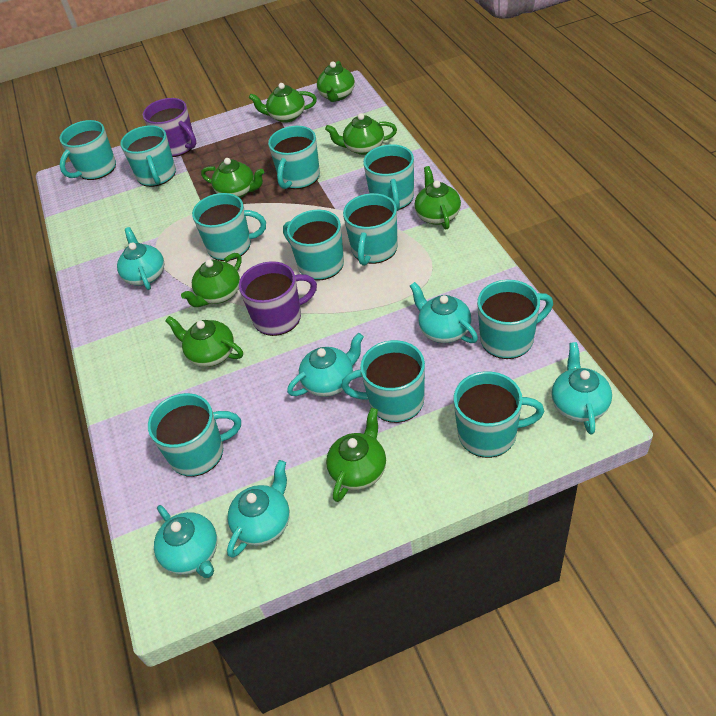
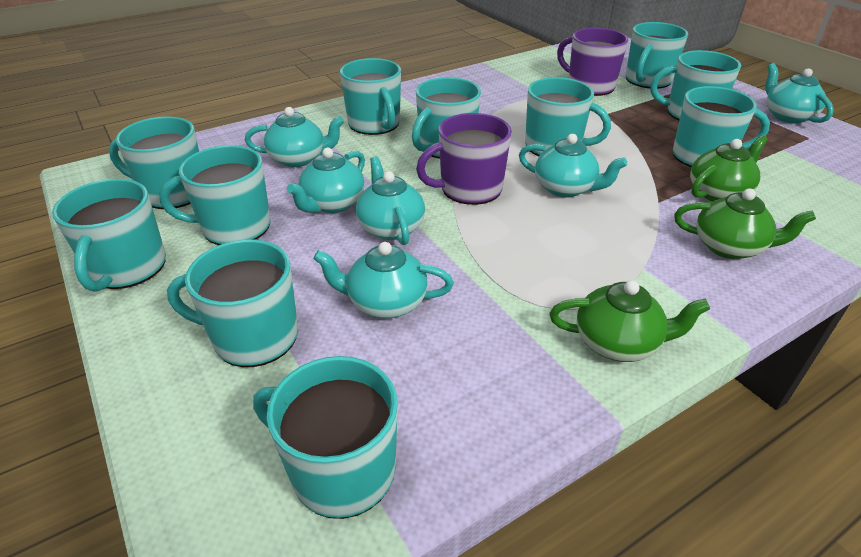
green teapot: [165,316,243,367] [181,253,242,307] [201,158,264,198] [249,83,317,123] [317,61,355,102] [325,113,397,155] [326,408,386,502] [415,166,461,229] = 8 -> [550,280,710,362] [674,188,816,259] [690,135,768,202] = 3

